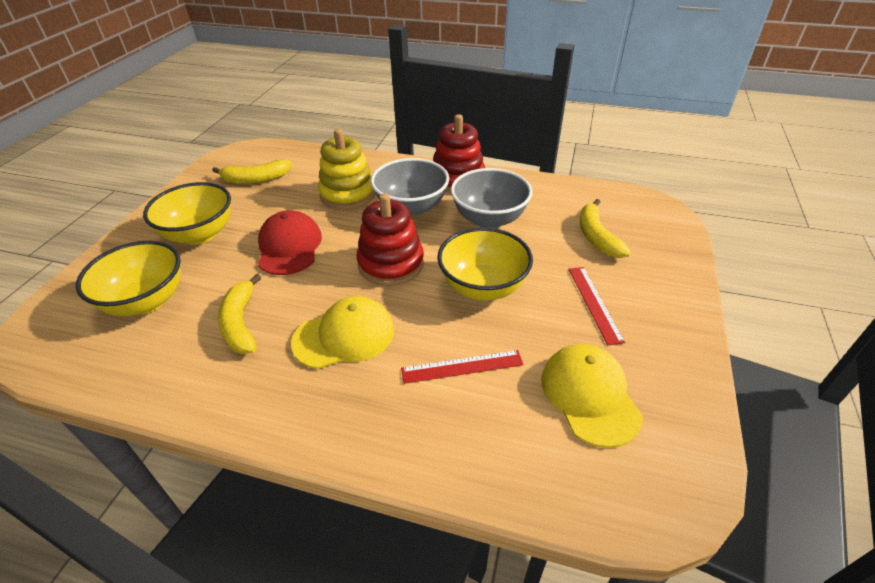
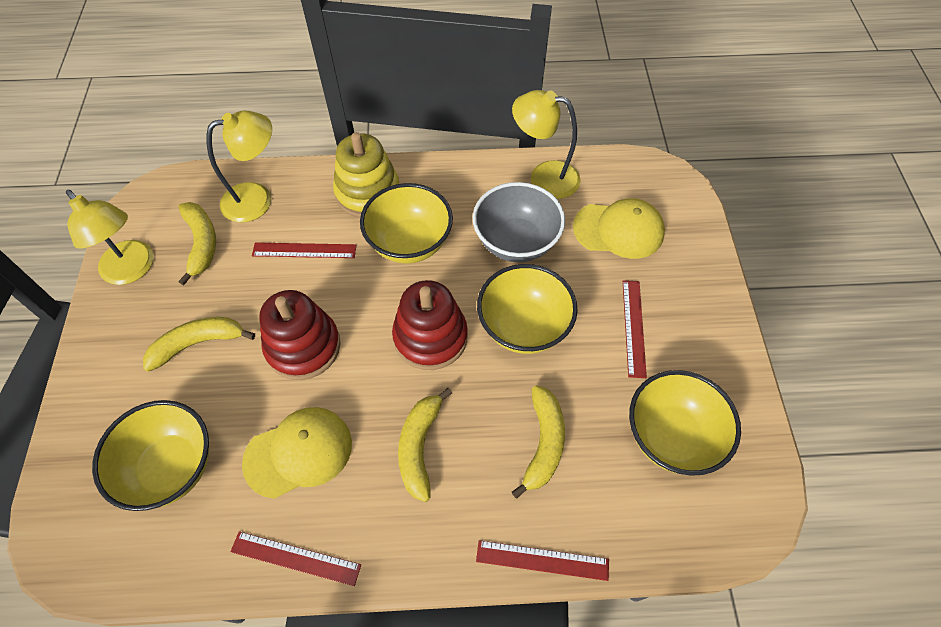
grey bowl: [371,158,449,217] [451,168,532,228] = 2 -> [473,182,565,262] = 1
red cap: [258,210,322,275] = 1 -> none = 0
red ruler: [401,350,524,384] [568,267,625,345] = 2 -> [231,531,361,586] [252,243,356,258] [476,540,609,581] [623,280,647,378] = 4
yellow banana: [212,160,292,184] [218,274,261,354] [580,199,631,258] = 3 -> [143,317,255,372] [178,202,216,286] [398,388,452,502] [512,385,565,499] = 4
yellow bowl: [76,241,181,316] [143,182,231,245] [437,227,533,301] = 3 -> [92,400,209,511] [360,183,453,264] [477,264,577,354] [629,370,741,476] = 4
yellow lamp: none = 0 -> [66,190,154,285] [207,110,272,222] [512,90,581,199] = 3

